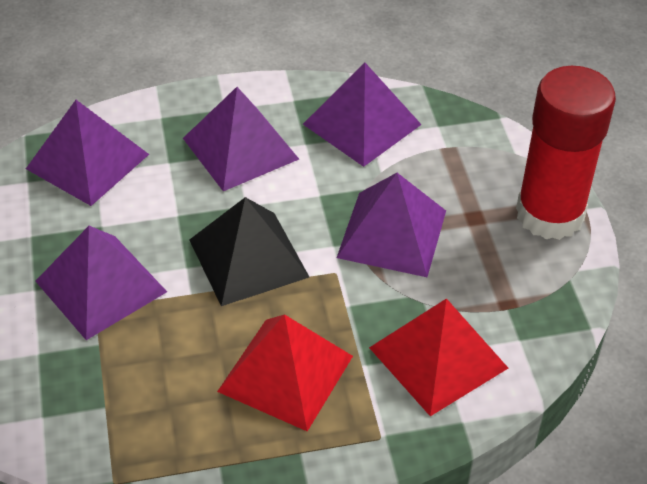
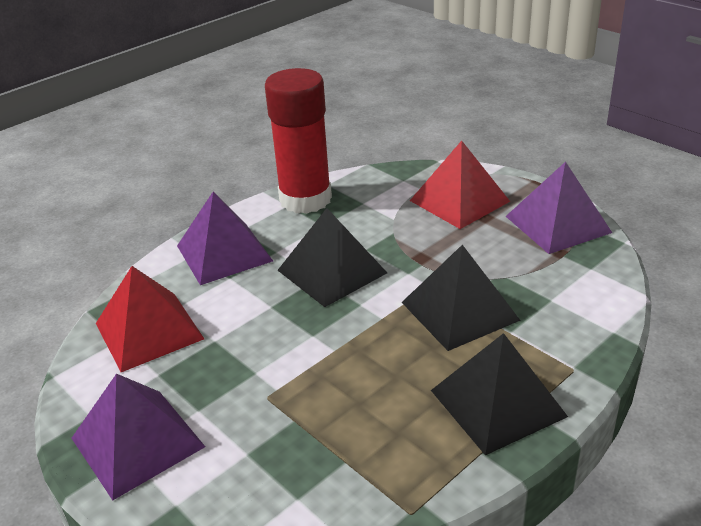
black pyramid: [190,197,309,306] = 1 -> [278,208,387,307] [402,245,521,351] [431,333,568,455] = 3
purple pyramid: [26,100,149,206] [36,226,167,340] [183,87,299,191] [303,63,422,167] [337,173,446,277] = 5 -> [72,374,205,500] [177,191,273,285] [506,162,612,254] = 3

